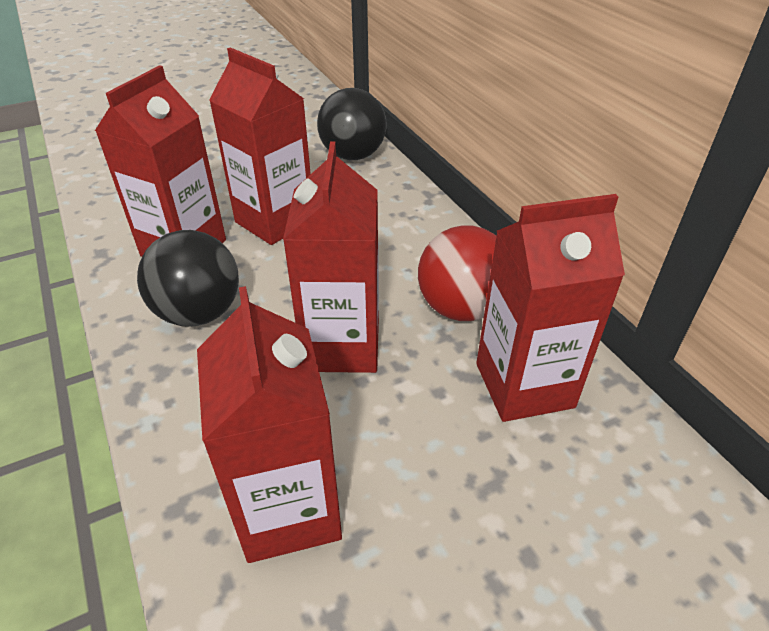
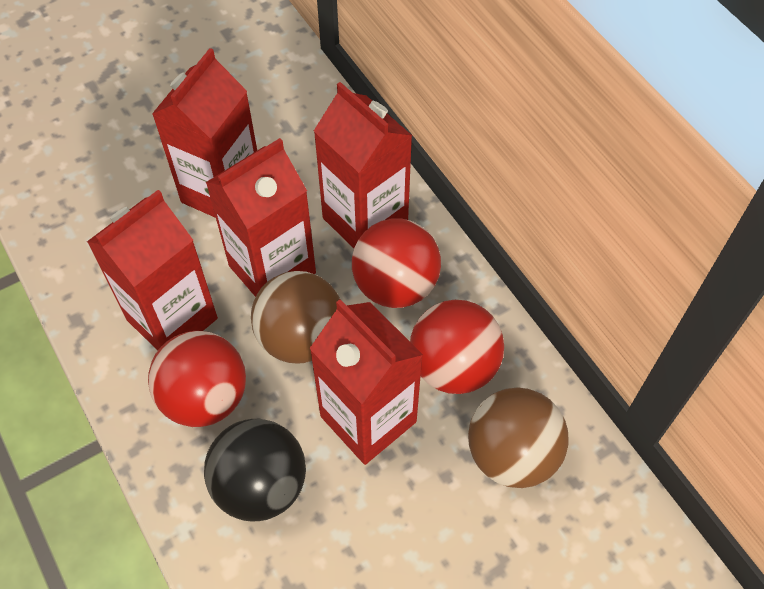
black ball: [137,230,239,327] [317,88,387,160] = 2 -> [204,419,306,522] = 1
brown ball: none = 0 -> [251,271,340,363] [468,387,569,488] = 2
red ball: [418,225,496,321] = 1 -> [148,331,246,427] [352,218,441,308] [410,300,504,394] = 3

